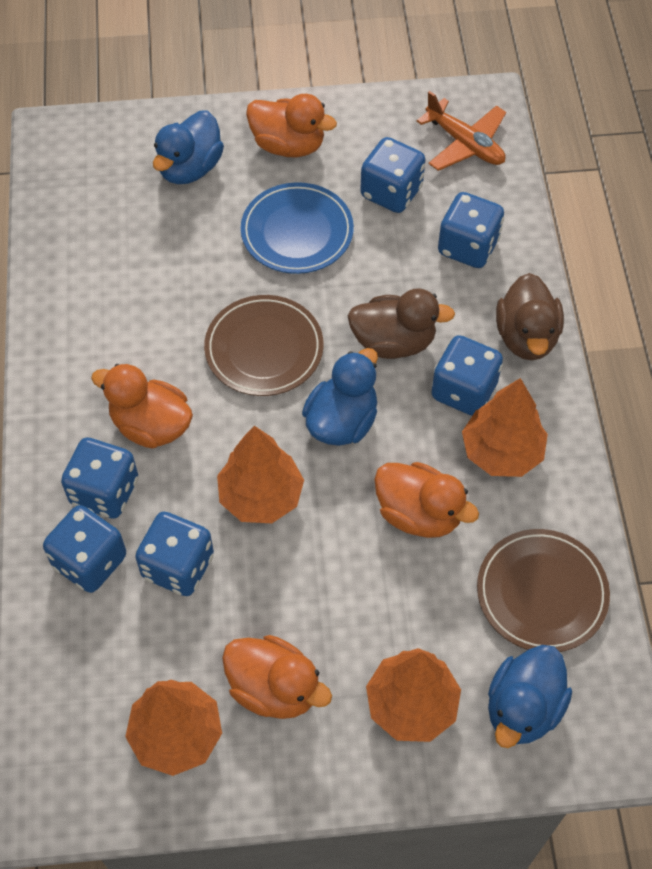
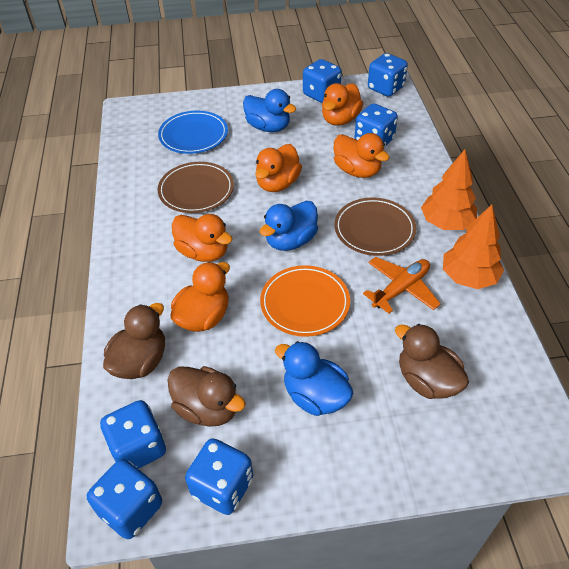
brown duck: [348,288,455,359] [496,273,564,360] = 2 -> [103,303,165,379] [168,366,246,427] [395,324,469,399] = 3
orange duck: [91,364,193,449] [222,635,332,719] [246,94,337,158] [374,462,479,538] = 4 -> [170,262,230,332] [172,214,232,262] [255,144,302,192] [322,83,363,126] [333,133,390,178] = 5
orange plate: none = 0 -> [260,265,350,337] = 1
orange tree: [125,680,222,776] [217,426,304,523] [366,648,461,742] [462,378,548,477] = 4 -> [421,149,477,230] [443,204,504,289] = 2

